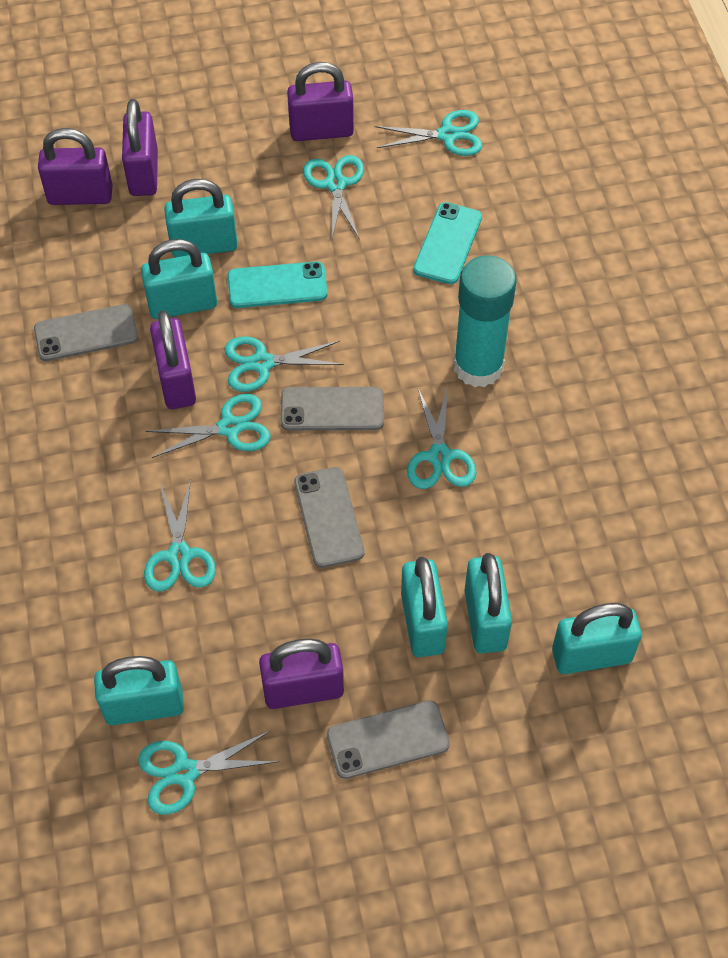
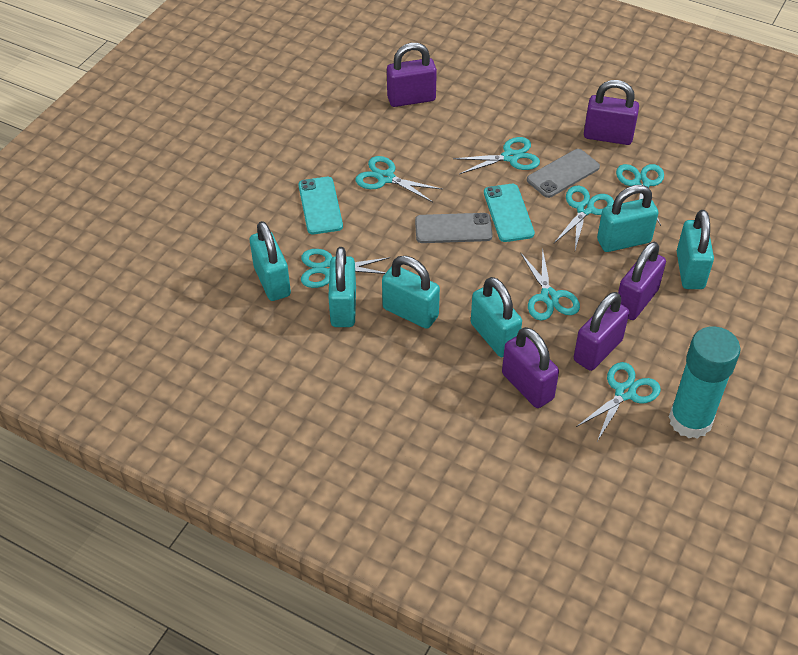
grey phone: [34,304,138,361] [281,387,384,431] [294,467,365,568] [327,700,450,779] = 4 -> [415,213,493,243] [527,149,600,198] = 2

